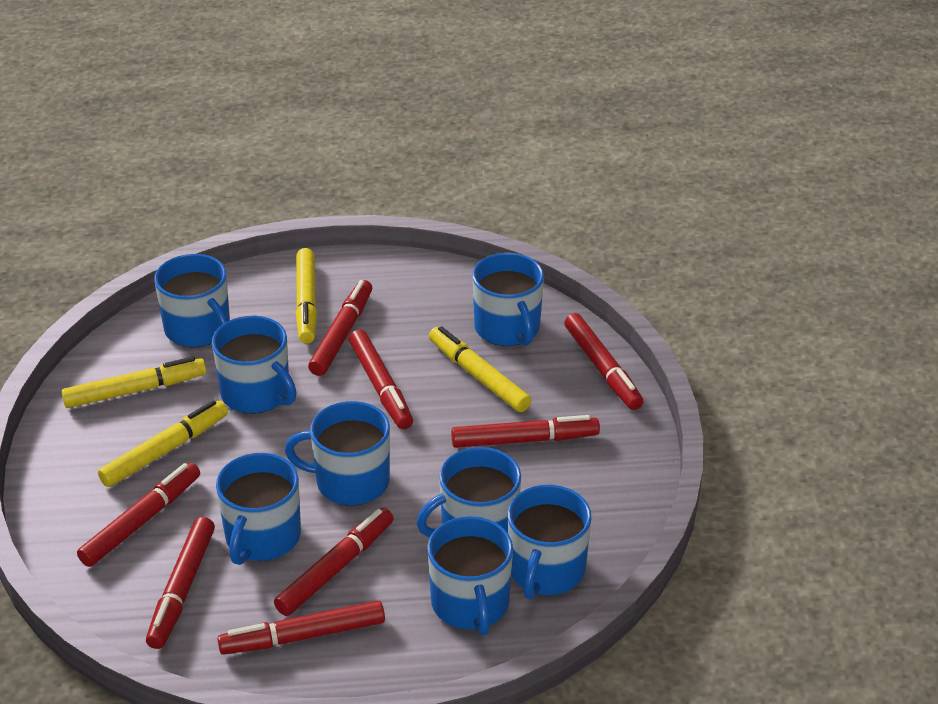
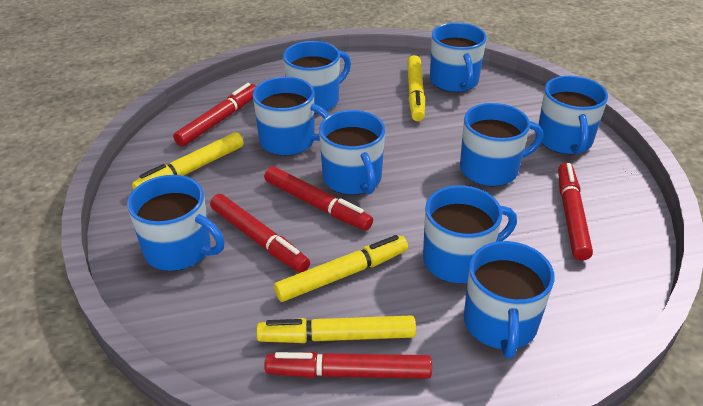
blue mug: [154,254,230,347] [212,316,297,414] [216,453,301,565] [285,401,390,506] [417,447,521,537] [427,516,513,636] [472,253,544,346] [508,485,591,599] = 8 -> [127,175,225,271] [253,77,329,156] [283,41,351,114] [319,110,385,195] [423,185,517,284] [430,23,486,92] [460,103,543,186] [464,241,555,359] [539,76,608,154] = 9
red marker: [77,462,200,567] [146,517,215,649] [217,601,385,655] [274,508,394,616] [308,280,372,376] [349,329,413,429] [451,415,600,448] [564,313,643,410] = 8 -> [173,83,256,147] [210,194,310,273] [264,166,373,231] [265,351,432,379] [558,163,593,261] = 5

